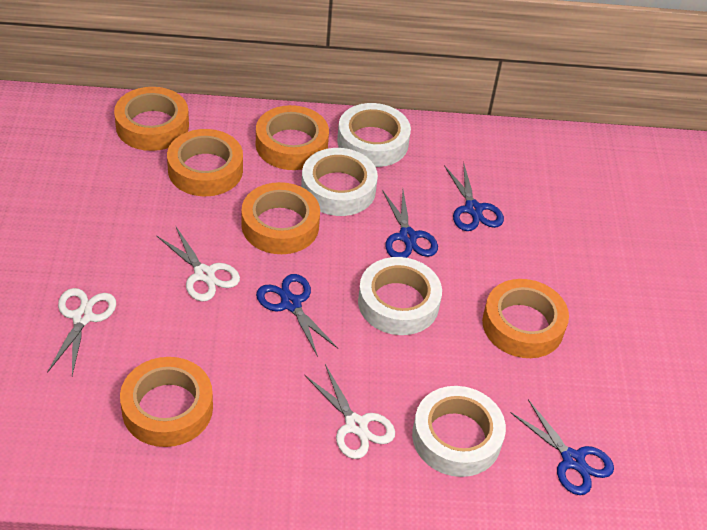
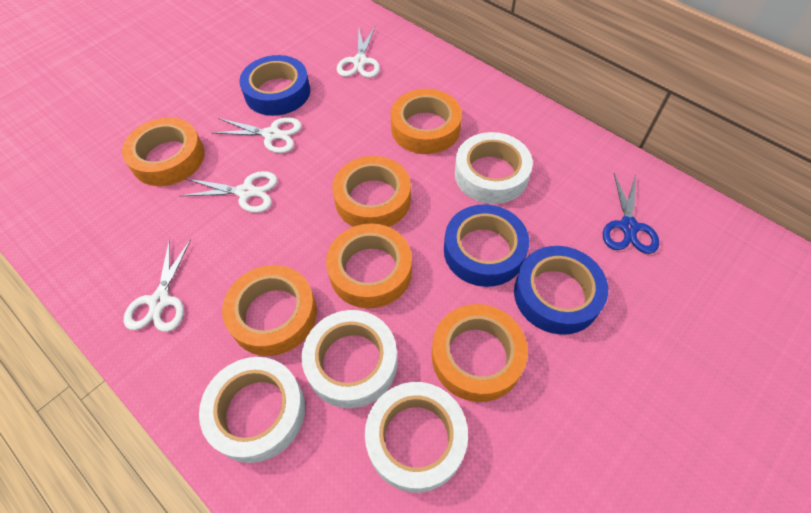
blue scissors: [256,274,338,357] [382,190,438,258] [444,162,504,231] [510,399,614,495] = 4 -> [603,173,659,254] = 1
blue tape: none = 0 -> [239,55,310,116] [444,204,529,287] [514,246,608,335] = 3
white scissors: [47,288,116,376] [157,227,240,302] [305,364,395,459] = 3 -> [124,238,191,332] [180,171,278,213] [213,117,302,153] [337,27,380,78] = 4

